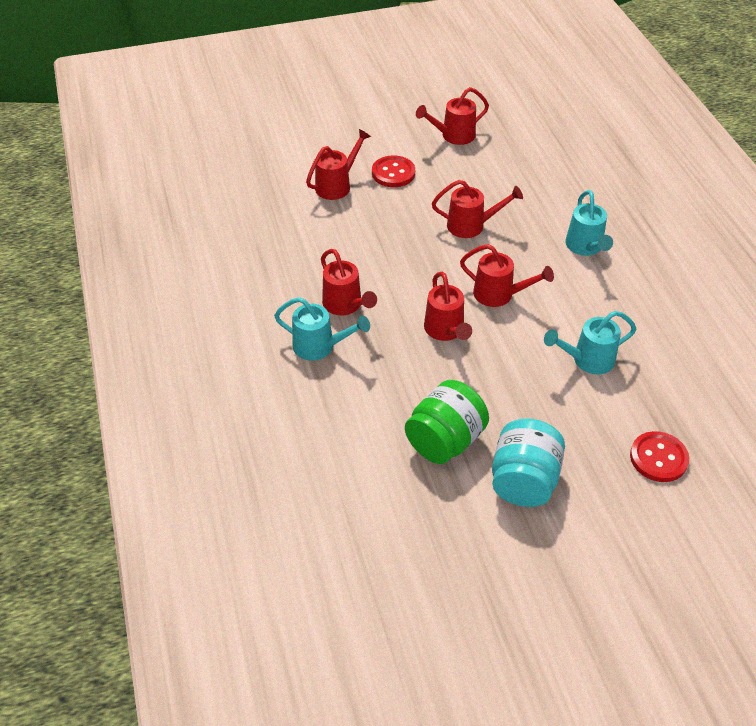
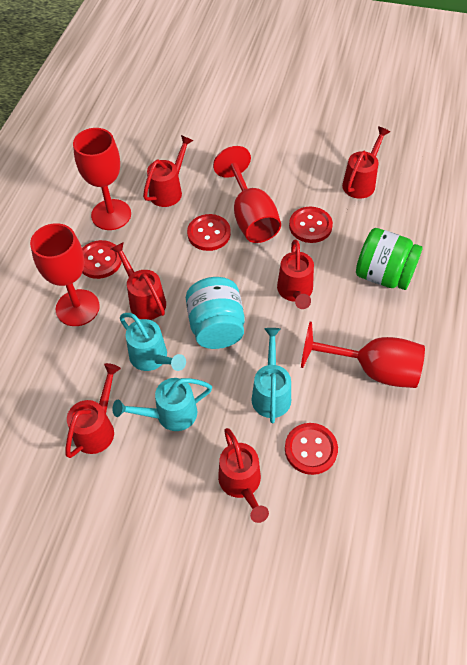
red button: [372,155,415,187] [630,431,689,482] = 2 -> [82,240,122,279] [187,214,231,251] [285,423,338,475] [289,207,333,243] = 4
red goblet: none = 0 -> [30,223,100,326] [73,128,131,230] [213,146,281,243] [301,322,425,388] = 4

